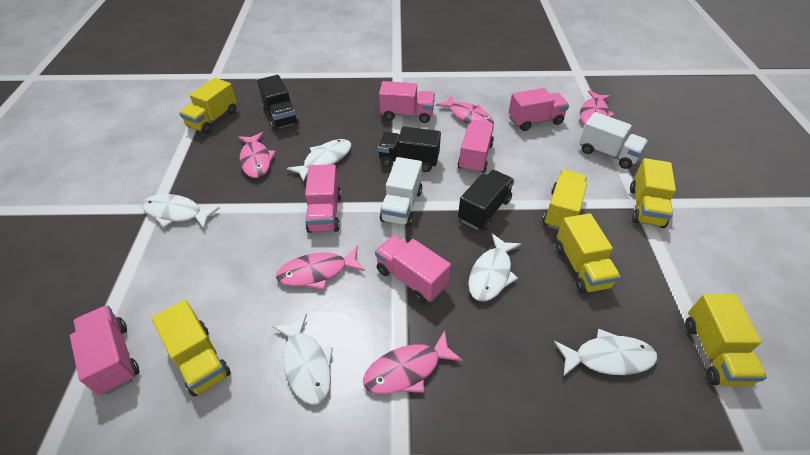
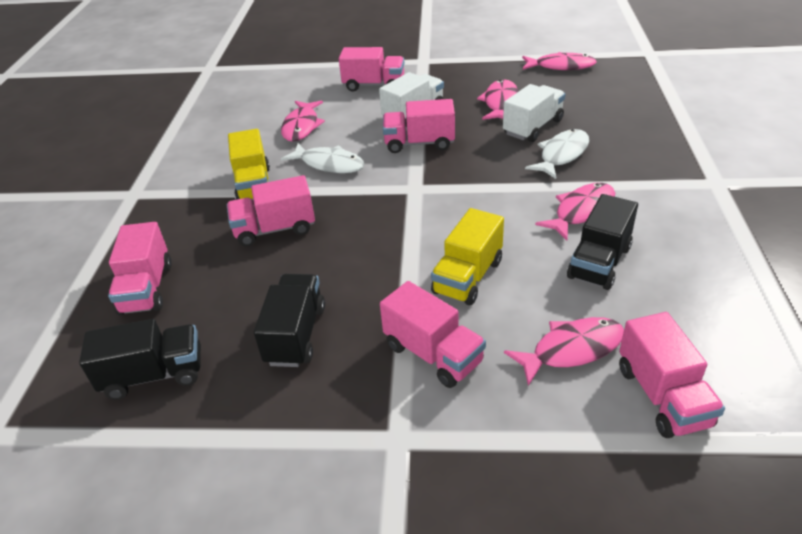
white fish: [142,194,220,229] [273,313,333,405] [287,139,351,182] [468,233,521,302] [554,329,657,377] = 5 -> [281,143,365,173] [525,129,589,179] = 2
yellow truck: [152,300,231,397] [179,78,237,134] [542,170,587,230] [556,213,621,293] [630,158,676,228] [685,294,767,386] = 6 -> [228,129,270,200] [431,208,504,305] = 2

